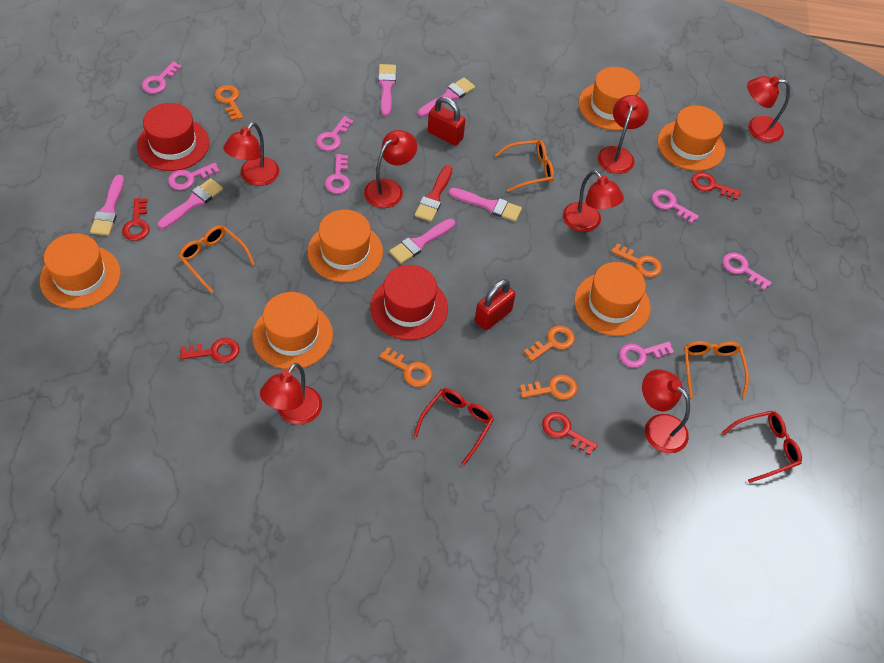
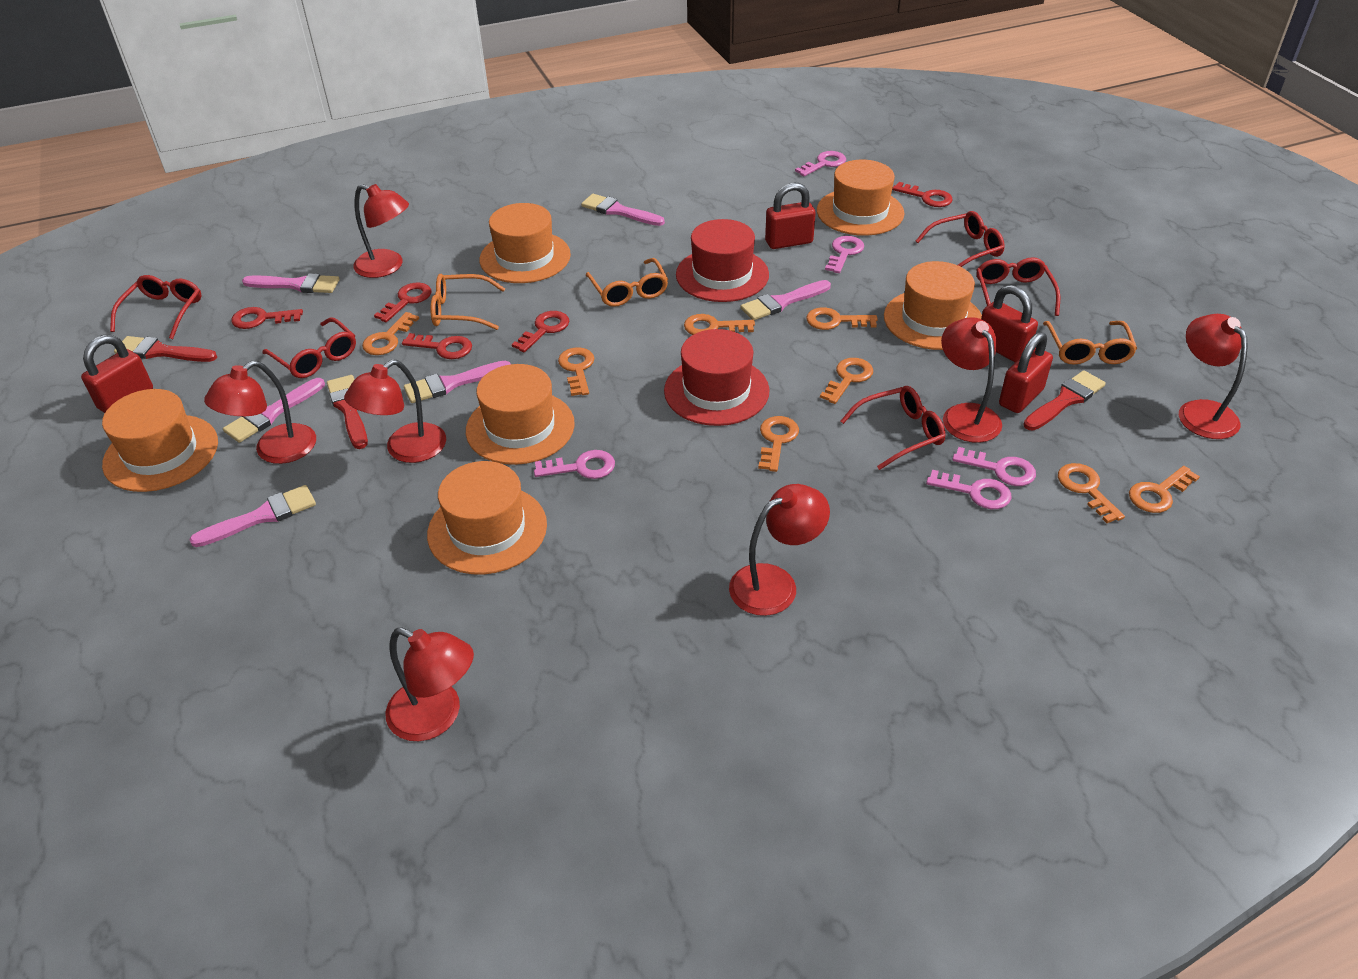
orange key: [215,85,243,121] [380,347,432,387] [520,374,577,400] [524,326,575,361] [611,243,662,277] = 5 -> [362,312,419,355] [558,347,595,396] [684,314,755,335] [758,416,799,472] [806,307,878,330] [820,358,873,404] [1058,463,1125,523] [1129,466,1200,513] = 8
pink key: [142,61,182,94] [168,163,220,190] [316,116,354,151] [325,154,350,194] [619,341,674,368] [652,189,699,224] [723,253,772,290] = 7 -> [534,450,615,479] [795,151,846,176] [825,236,864,273] [926,470,1012,509] [952,447,1036,486] = 5
red brush: [415,165,453,222] = 1 -> [114,336,217,362] [327,375,368,449] [1023,370,1106,430] = 3
red glasses: [414,388,494,465] [722,411,802,483] = 2 -> [110,275,202,339] [262,317,356,378] [841,386,945,470] [916,211,1005,267] [976,257,1060,316] = 5
red key: [122,198,150,241] [180,338,240,363] [542,412,598,455] [691,172,741,200] = 4 -> [231,307,303,329] [374,282,431,322] [402,333,472,359] [512,311,569,352] [892,182,953,207] = 5
red padlock: [428,97,465,146] [475,279,516,330] = 2 -> [81,335,153,413] [765,183,816,249] [981,285,1038,362] [999,332,1053,413] = 4

